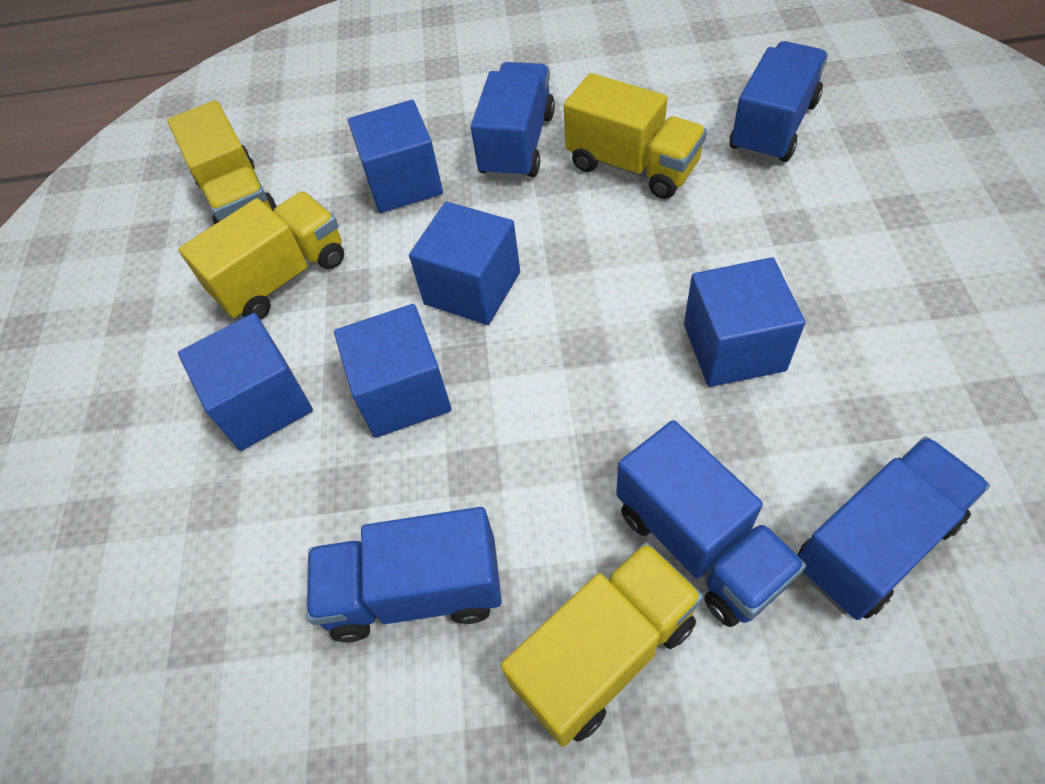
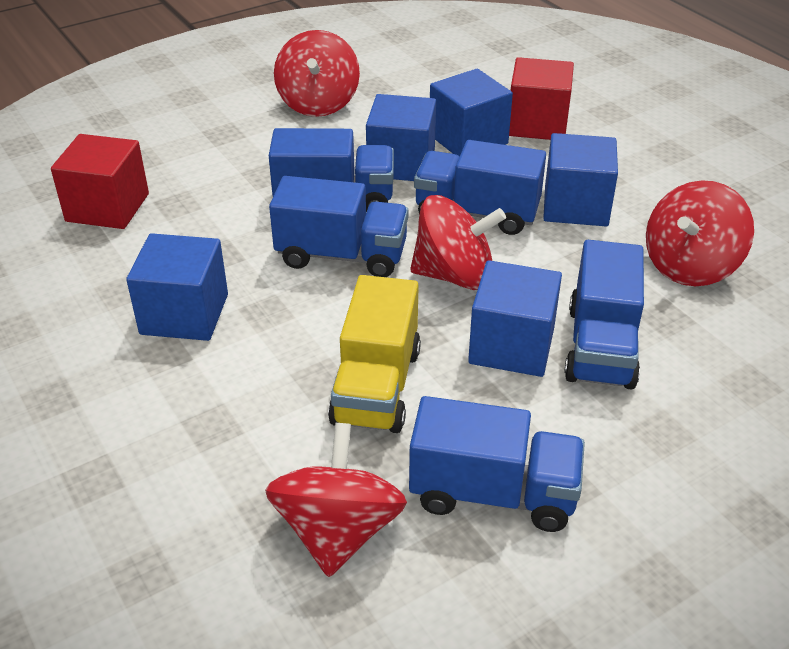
red cube: none = 0 -> [51,134,149,229] [509,57,574,140] = 2
red spinning top: none = 0 -> [265,423,407,577] [274,30,360,117] [410,195,506,290] [646,180,754,286] = 4
yellow truck: [167,100,278,225] [178,192,344,320] [501,542,703,747] [564,73,707,199] = 4 -> [328,275,421,433] = 1

